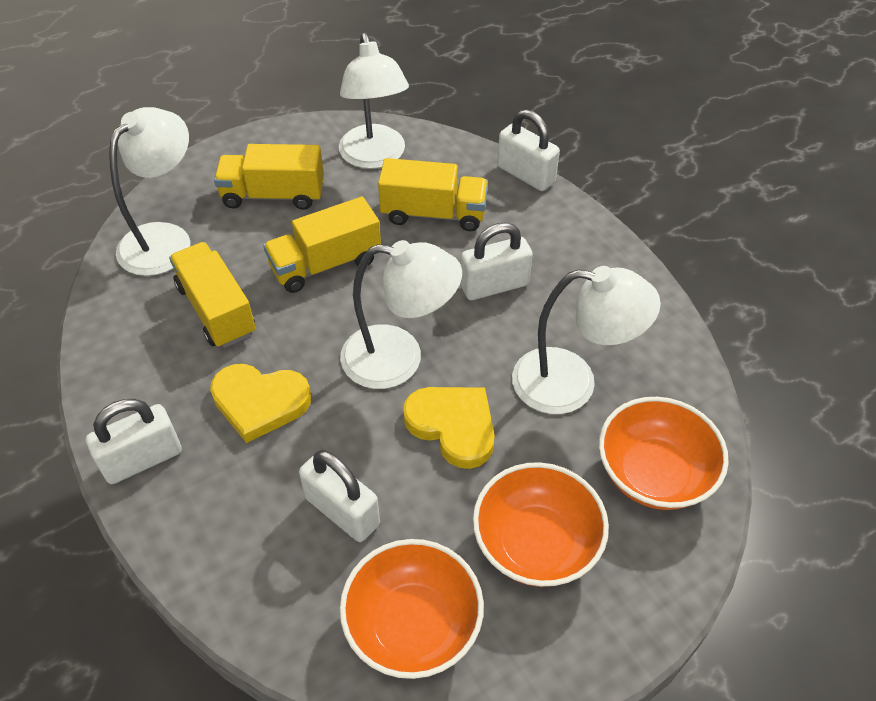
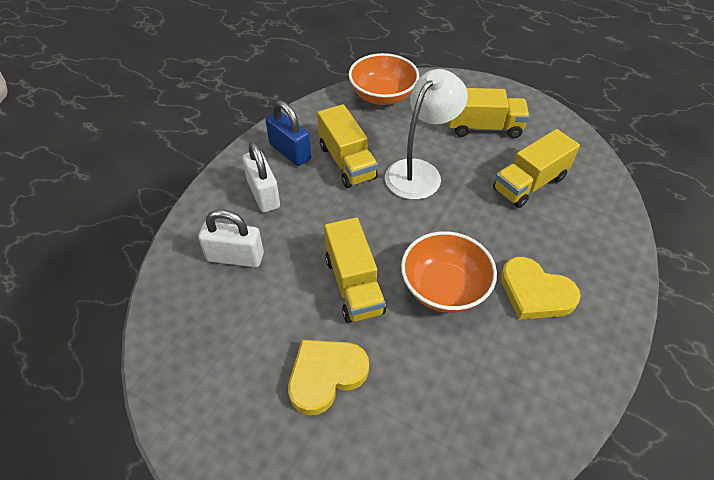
blue padlock: none = 0 -> [266,101,311,166] = 1
orange bowl: [340,539,484,679] [473,462,609,587] [599,397,729,510] = 3 -> [349,53,419,105] [401,231,497,313] = 2
white lamp: [109,107,190,276] [339,33,409,169] [340,240,462,389] [512,266,661,414] = 4 -> [385,69,468,200] = 1
white padlock: [86,399,182,484] [299,450,380,542] [460,222,533,300] [497,109,560,191] = 4 -> [198,209,264,267] [242,142,280,213] = 2

